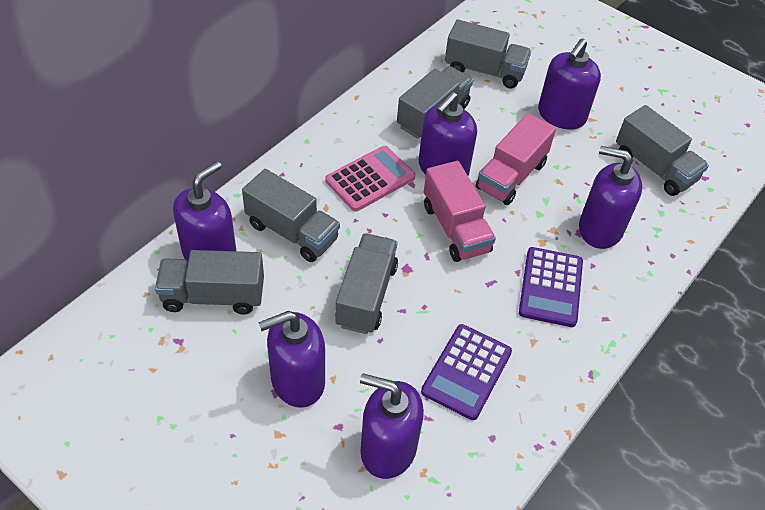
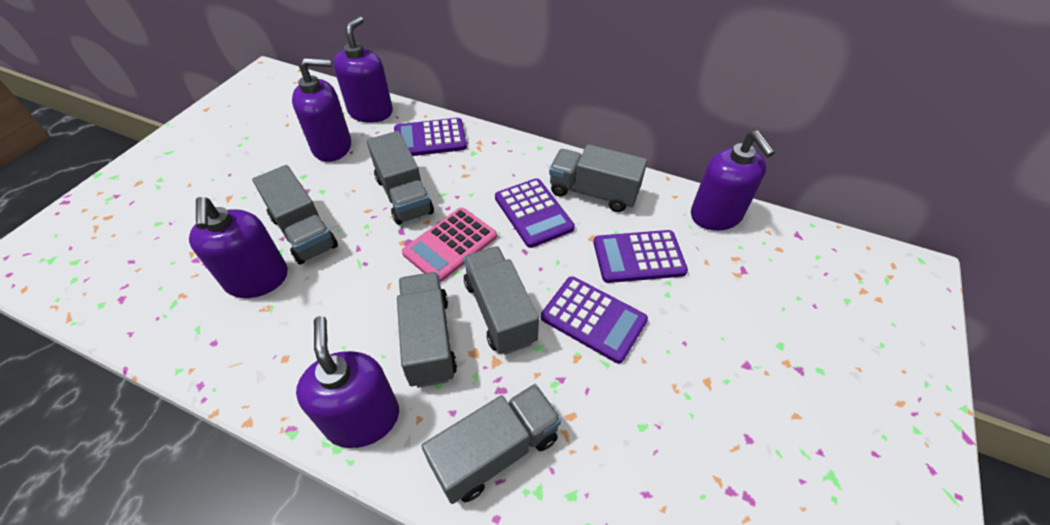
pink truck: [424,161,496,262] [476,113,556,205] = 2 -> none = 0
purple calculator: [421,324,512,420] [519,247,583,327] = 2 -> [394,118,467,156] [495,178,575,248] [541,276,648,364] [593,230,688,283] = 4
purple soap dispenser: [173,161,237,260] [258,311,325,408] [360,373,424,479] [419,92,477,176] [538,38,601,130] [579,146,642,249] = 6 -> [189,197,288,298] [292,58,351,162] [296,316,399,448] [333,16,393,123] [691,130,775,231] = 5

